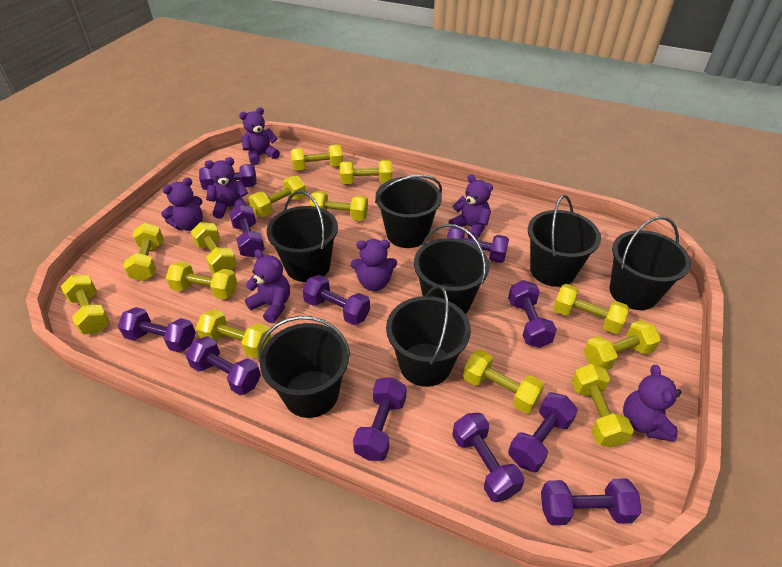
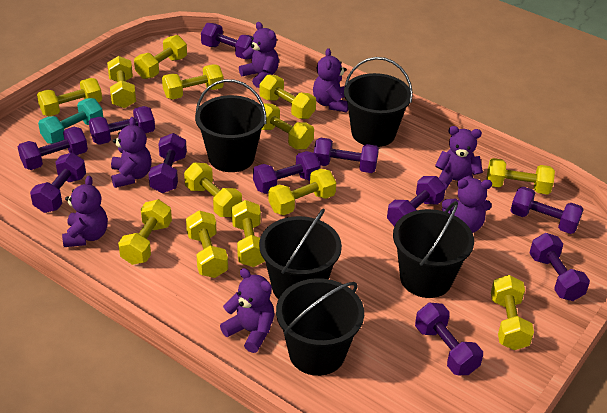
black bucket: [258,316,351,418] [267,191,338,282] [375,175,442,248] [386,285,471,387] [414,224,490,314] [528,195,601,287] [609,216,691,310] = 7 -> [195,79,267,172] [259,208,342,299] [276,278,364,376] [344,57,413,147] [393,201,474,298] = 5
turquoise dumbbell: none = 0 -> [38,98,103,144] = 1

